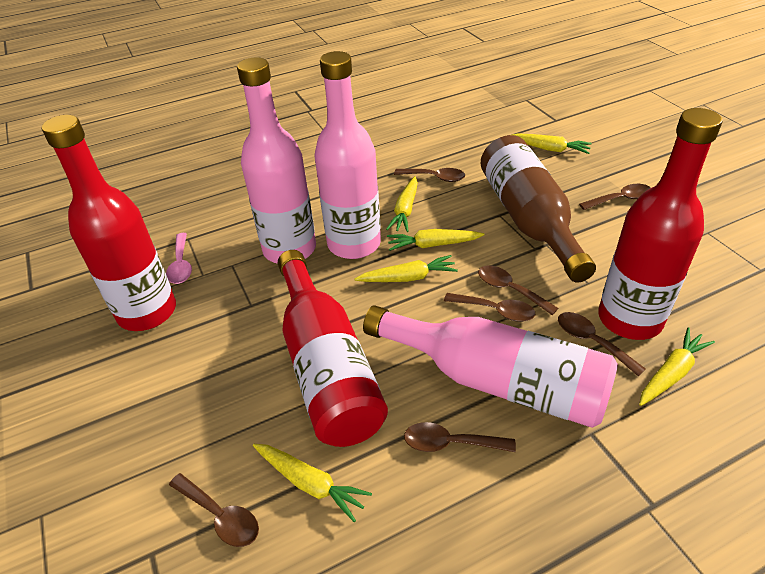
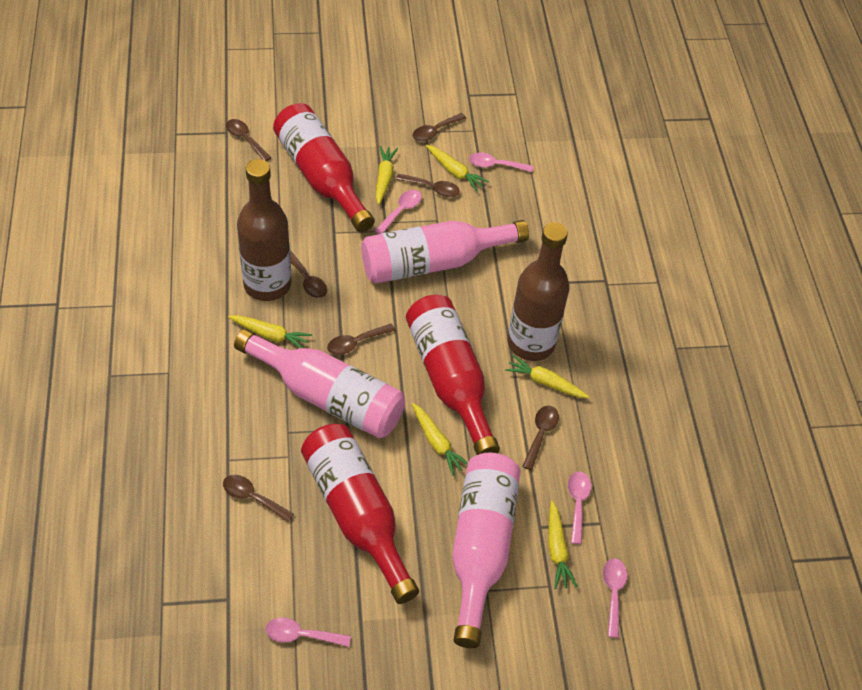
brown bottle: [481,135,596,282] = 1 -> [237,159,291,301] [508,222,569,361] = 2
pink spoon: [166,233,192,284] = 1 -> [265,617,351,647] [374,190,422,234] [469,152,533,172] [568,472,591,544] [603,559,627,638] = 5

